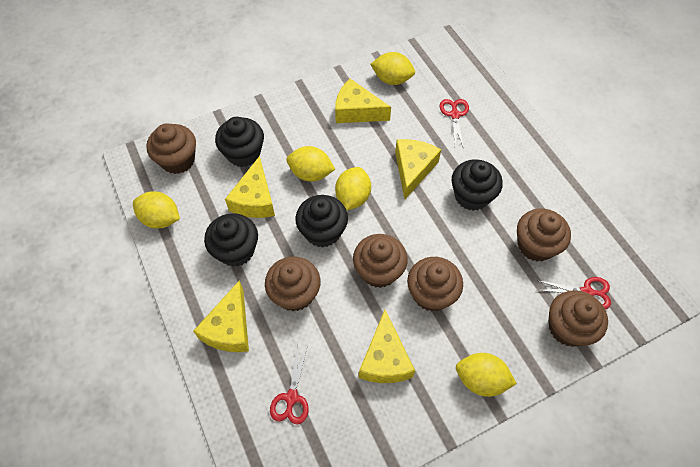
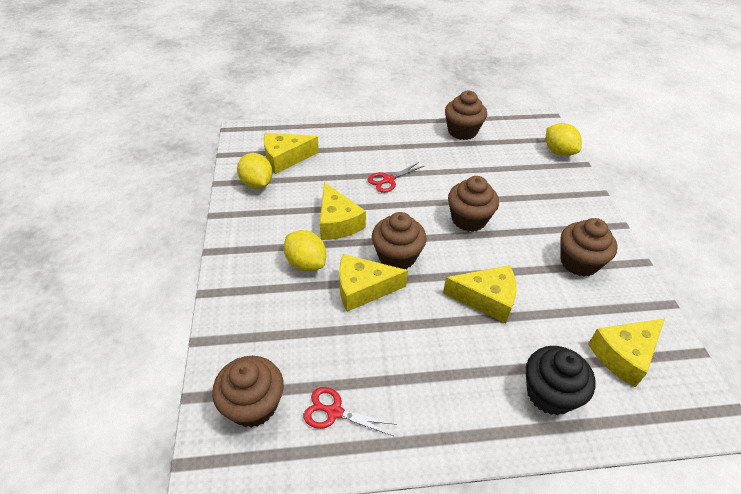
black cupcake: [204,213,258,267] [215,117,264,167] [295,195,348,247] [451,159,503,211] = 4 -> [526,346,596,415] = 1
brown cupcake: [146,123,196,174] [265,257,321,311] [353,234,408,288] [407,257,463,311] [517,208,571,262] [549,290,608,347] = 6 -> [212,356,284,428] [372,212,427,269] [445,91,487,140] [448,176,499,232] [560,218,618,277] = 5
red scissors: [270,348,309,425] [440,99,469,147] [537,277,611,309] = 3 -> [304,387,397,436] [368,162,424,193] = 2
yellow lemon: [133,191,180,228] [287,146,335,181] [335,167,371,211] [370,52,415,85] [456,353,517,397] = 5 -> [237,153,273,189] [284,230,326,271] [546,123,582,156] = 3

